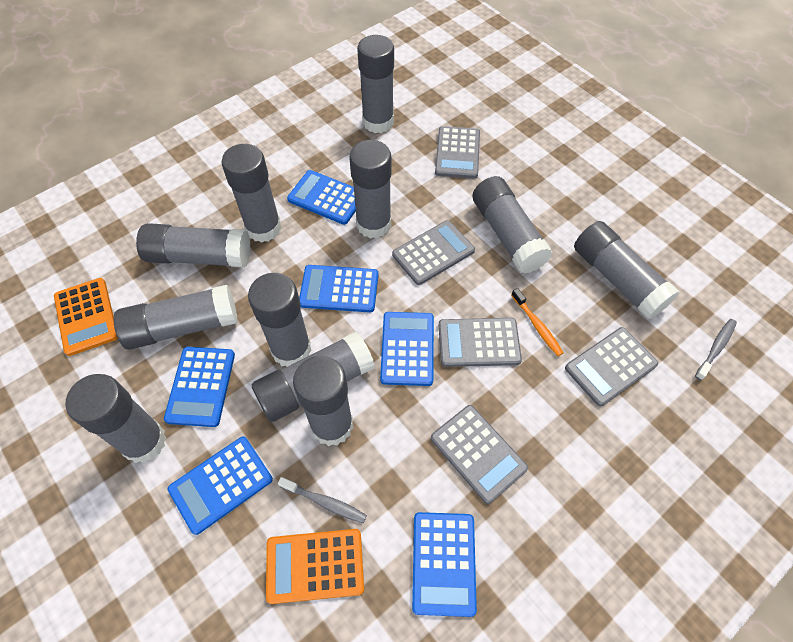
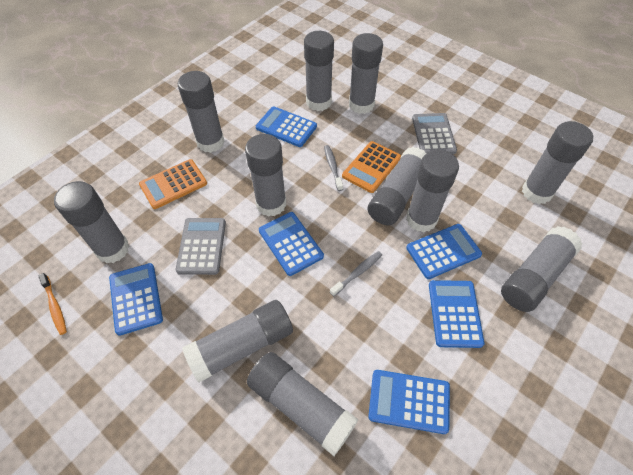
grey calculator: [392,220,475,285] [431,405,528,504] [435,126,480,179] [438,318,522,367] [565,327,658,406] = 5 -> [175,218,226,275] [412,113,457,154] = 2

